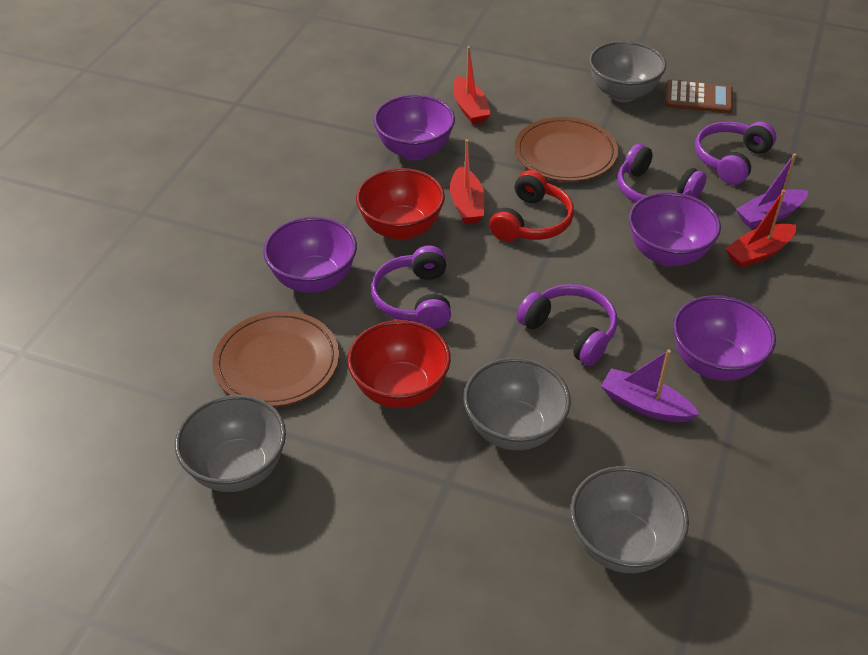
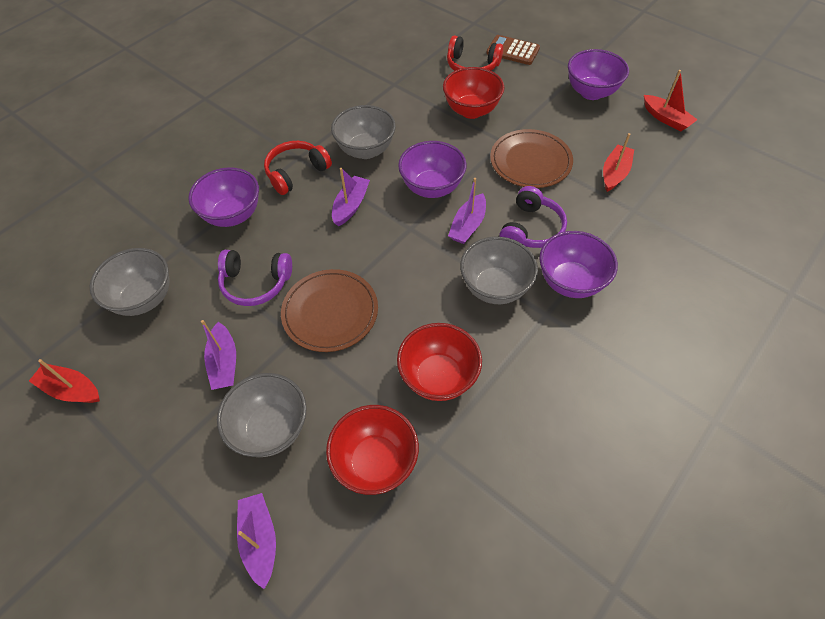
purple boat: [601,350,699,422] [736,153,808,229] = 2 -> [201,320,236,390] [237,493,276,589] [332,168,370,226] [448,178,486,244] = 4
purple headphones: [370,245,451,329] [517,284,617,366] [618,144,707,203] [695,121,776,185] = 4 -> [218,250,292,306] [499,186,567,248] = 2
red bowl: [347,320,451,408] [356,168,445,240] = 2 -> [326,405,419,495] [397,323,482,401] [443,67,505,119] = 3
red headphones: [489,170,574,242] = 1 -> [264,141,332,195] [447,35,503,71] = 2

